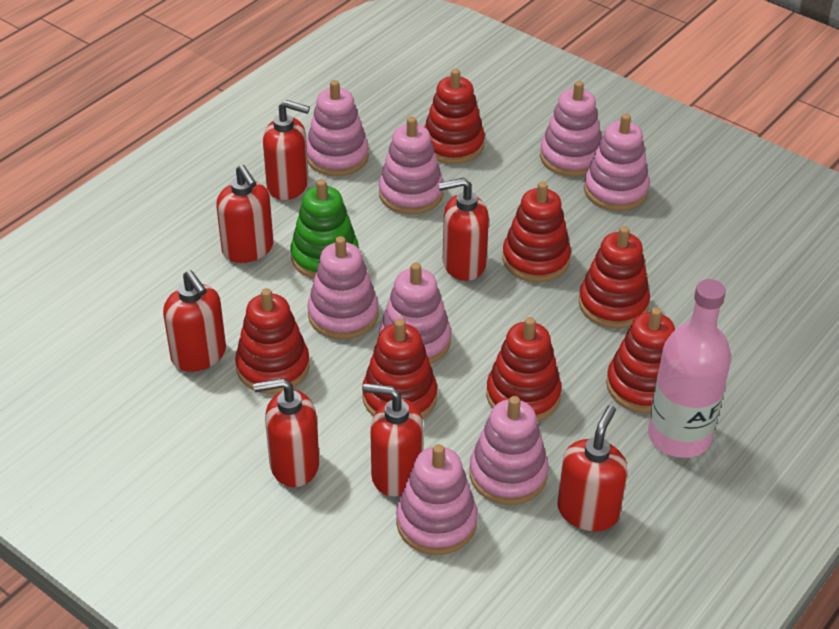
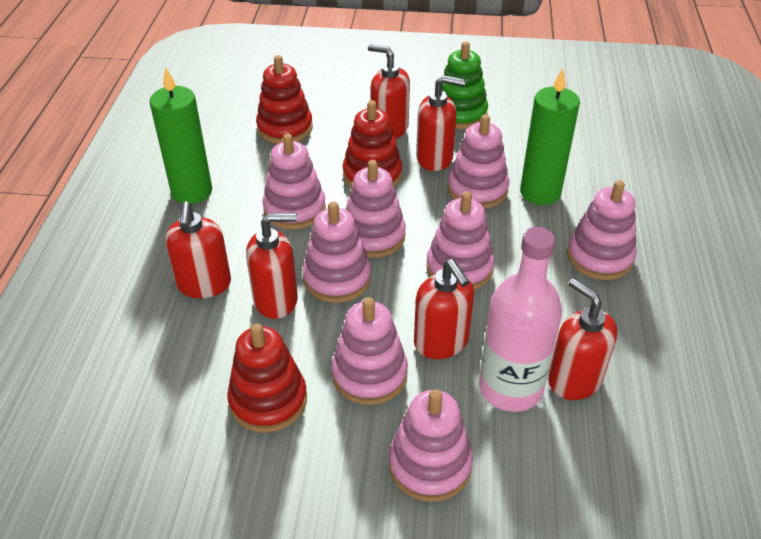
green candle: none = 0 -> [150,67,212,204] [520,68,580,205] = 2
red soap dispenser: [163,270,226,372] [216,165,273,263] [253,378,319,487] [263,100,310,200] [363,383,423,497] [438,177,489,281] [557,405,628,531] = 7 -> [165,201,231,298] [246,213,298,319] [368,44,410,139] [414,259,474,359] [416,75,465,171] [548,278,617,400] = 6
red stacking toy: [235,288,310,394] [362,319,437,419] [425,69,485,164] [486,317,562,422] [502,182,571,282] [579,226,650,328] [606,307,675,413] = 7 -> [227,323,307,433] [256,55,313,144] [342,100,402,187] = 3

